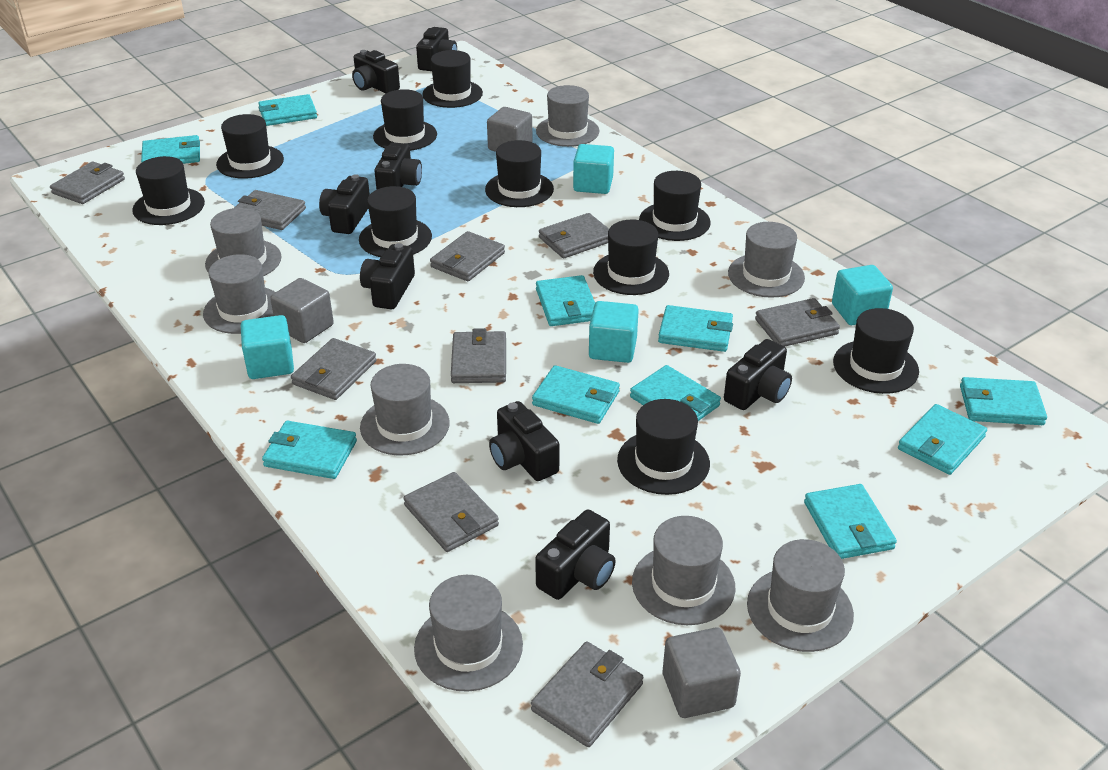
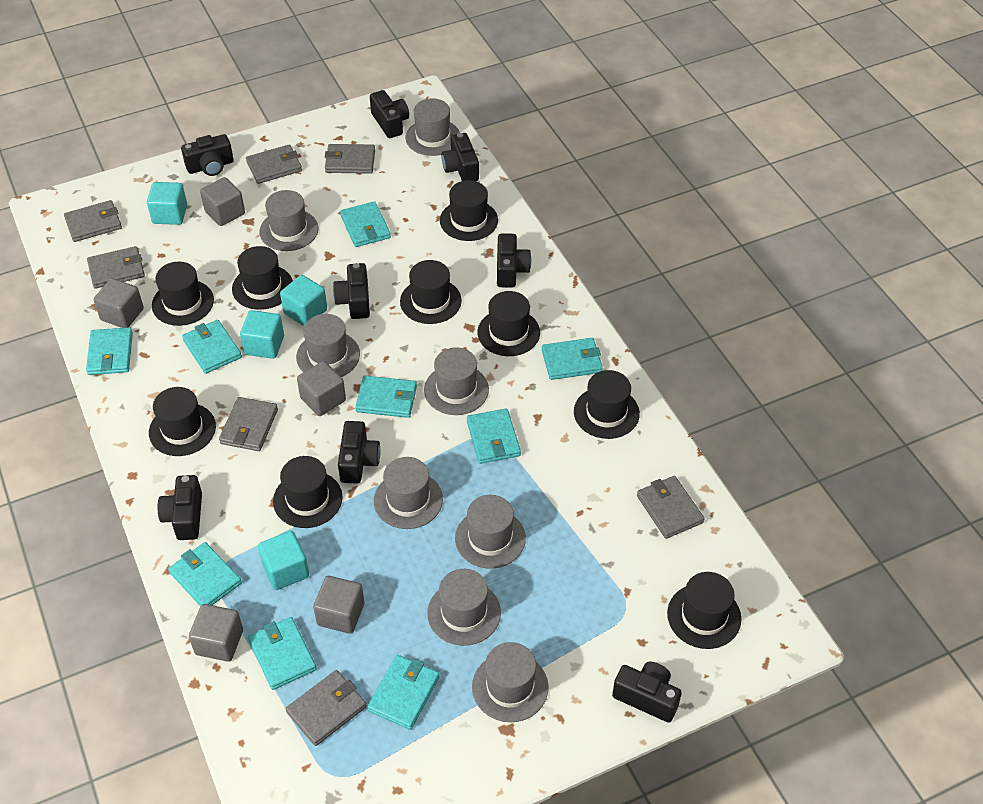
black hat: [132,156,205,225] [216,114,284,179] [359,186,432,257] [373,89,437,151] [422,50,483,108] [485,140,554,207] [593,220,669,295] [617,399,710,495] [639,171,711,241] [833,308,919,394] = 10 -> [149,387,216,456] [152,262,214,326] [232,246,293,310] [273,456,343,528] [400,260,462,324] [440,180,498,241] [477,291,540,356] [574,370,640,439] [667,572,741,649] = 9
grey cube: [270,278,334,343] [487,107,533,152] [663,627,741,718] = 3 -> [94,278,144,328] [189,604,243,662] [200,177,245,226] [297,361,346,416] [313,576,364,634] = 5
grey wallet: [50,161,125,204] [234,190,306,230] [291,338,377,400] [403,472,499,552] [430,231,505,281] [451,328,506,383] [531,642,644,747] [539,213,609,259] [755,298,840,347] = 9 -> [64,200,122,242] [87,246,145,289] [219,397,278,451] [246,144,302,184] [286,670,367,746] [325,144,375,174] [637,476,705,539] = 7
turquoise wallet: [141,135,200,164] [258,94,317,126] [262,421,357,479] [532,365,620,424] [536,275,595,326] [630,365,721,421] [658,305,733,352] [804,484,897,559] [898,404,987,475] [960,377,1047,425] = 10 -> [86,327,133,375] [168,542,242,606] [182,320,242,374] [248,617,317,690] [340,201,391,247] [355,376,417,418] [367,655,440,730] [467,409,521,464] [542,338,603,380] = 9

